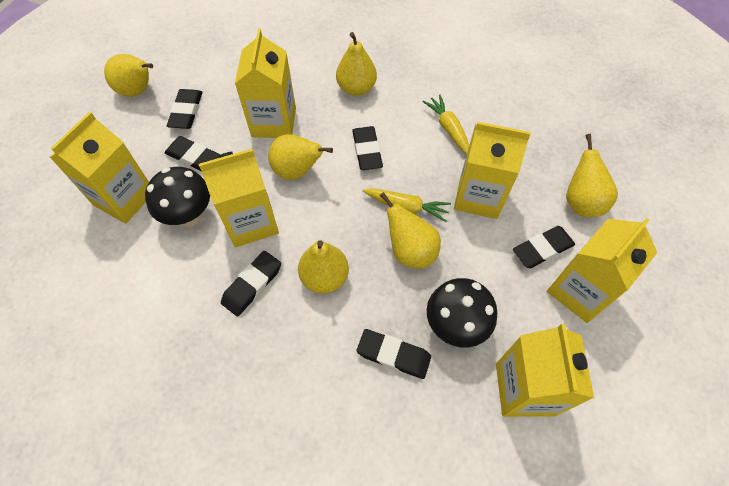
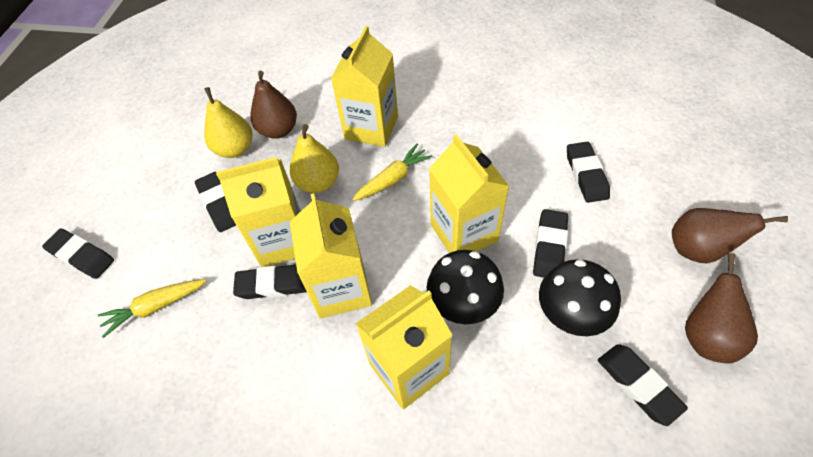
brown pear: none = 0 -> [251,71,297,139] [672,208,788,263] [685,253,758,364] = 3
yellow carton: [50,112,149,224] [199,149,279,247] [235,29,296,138] [454,122,531,219] [496,324,594,417] [547,218,657,323] = 6 -> [216,157,301,267] [290,193,372,319] [331,26,398,147] [355,285,452,409] [429,134,509,253] = 5
yellow pear: [104,54,153,97] [268,134,333,180] [298,240,349,294] [336,32,377,96] [380,192,441,269] [566,134,618,217] = 6 -> [204,87,252,158] [289,124,339,193] = 2

